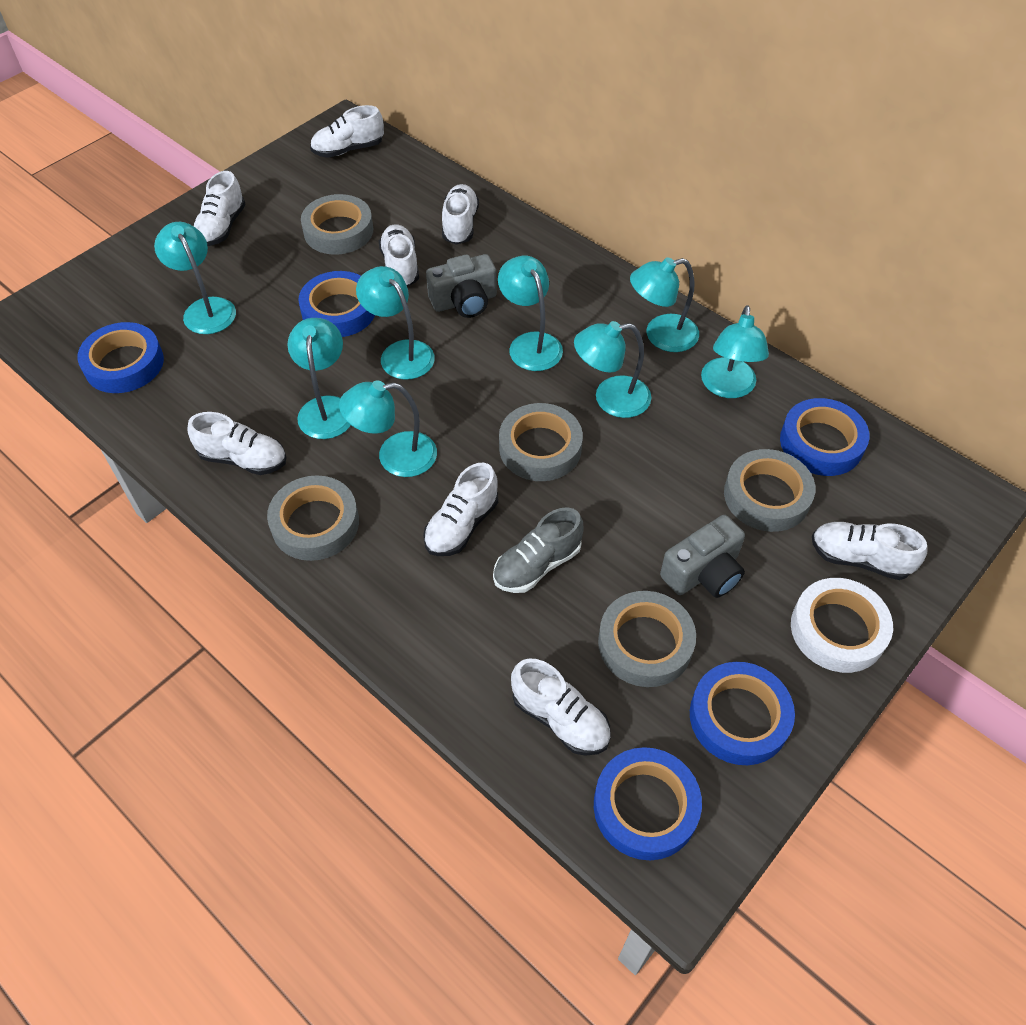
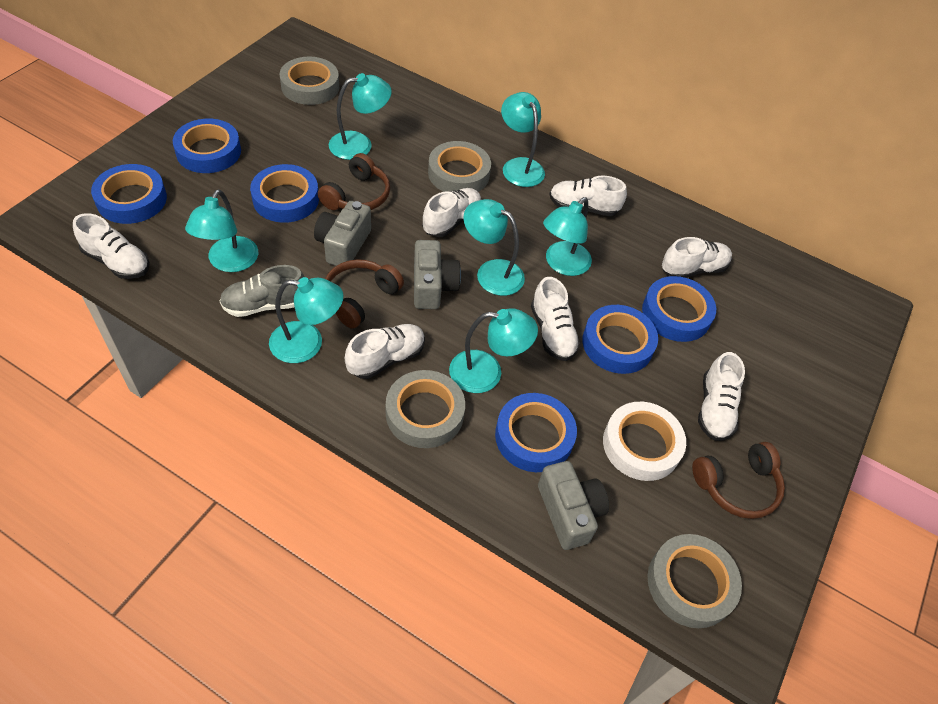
blue tape: [77,322,164,393] [298,271,375,337] [594,747,702,860] [690,662,795,765] [780,398,869,476] = 5 -> [91,164,167,224] [173,119,241,173] [250,164,319,223] [495,393,577,472] [582,305,658,374] [642,276,716,342] = 6
brown headphones: none = 0 -> [318,153,390,210] [325,259,404,329] [692,442,785,519] = 3
grey camera: [426,254,497,318] [660,515,745,598] = 2 -> [314,201,371,266] [414,240,461,309] [538,461,609,550] = 3
grey tape: [267,475,359,561] [301,194,373,255] [499,403,583,481] [598,591,696,687] [724,449,815,532] = 5 -> [279,57,339,105] [386,370,465,448] [428,141,491,192] [648,534,742,628] = 4
turquoise lamp: [154,222,236,334] [287,318,351,439] [339,380,437,477] [356,266,435,380] [498,256,563,371] [574,321,651,418] [630,257,699,352] [701,305,769,398] = 8 -> [185,189,258,272] [269,277,344,363] [329,73,392,160] [449,308,538,393] [463,199,525,296] [501,92,545,187] [543,197,592,276] = 7
white shoe: [187,412,286,475] [194,171,245,246] [310,105,384,158] [379,224,419,287] [423,463,498,556] [442,184,479,245] [511,658,611,756] [812,522,927,580] = 8 -> [73,213,150,279] [345,324,425,379] [423,188,482,237] [531,277,580,361] [549,175,627,216] [662,237,732,278] [698,352,745,441] = 7

